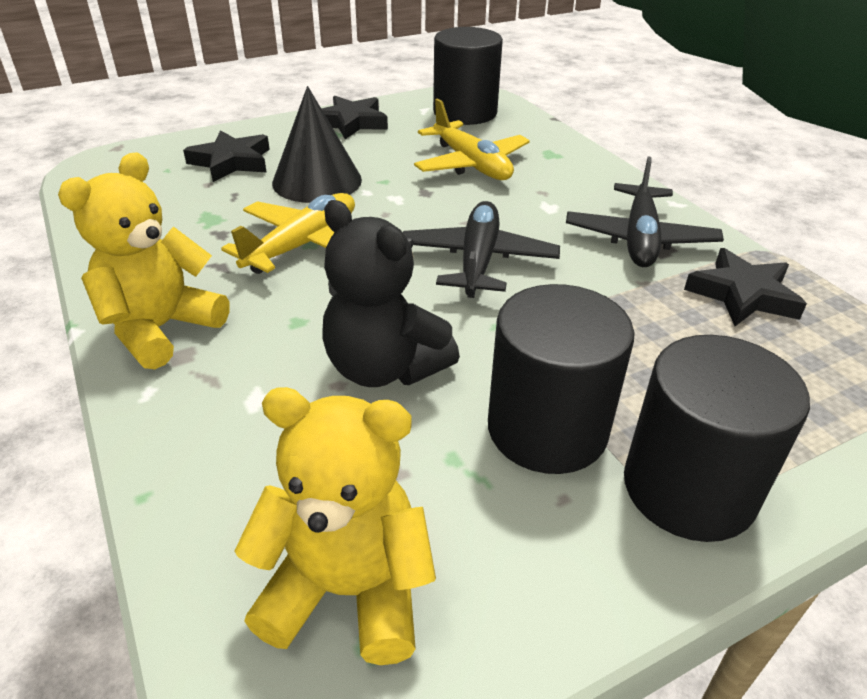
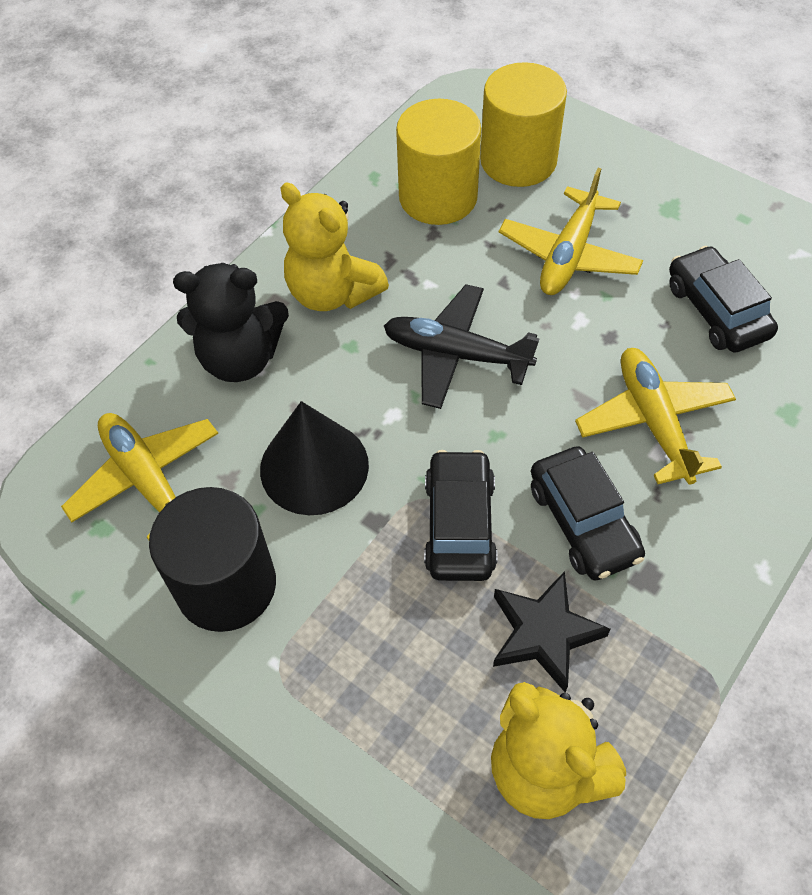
black car: none = 0 -> [424,450,497,581] [531,446,645,580] [669,246,778,353] = 3
black cylinder: [433,27,503,125] [488,284,635,474] [624,335,810,542] = 3 -> [149,487,276,632] = 1
black plane: [403,201,560,298] [566,157,724,267] = 2 -> [384,284,540,409] = 1
black star: [183,130,270,182] [321,96,388,139] [684,248,807,326] = 3 -> [493,571,610,693] = 1
yellow cylinder: none = 0 -> [396,99,481,225] [480,62,567,187] = 2
yellow plane: [221,193,355,274] [414,99,530,180] = 2 -> [61,413,218,540] [499,168,643,295] [575,348,736,485] = 3

